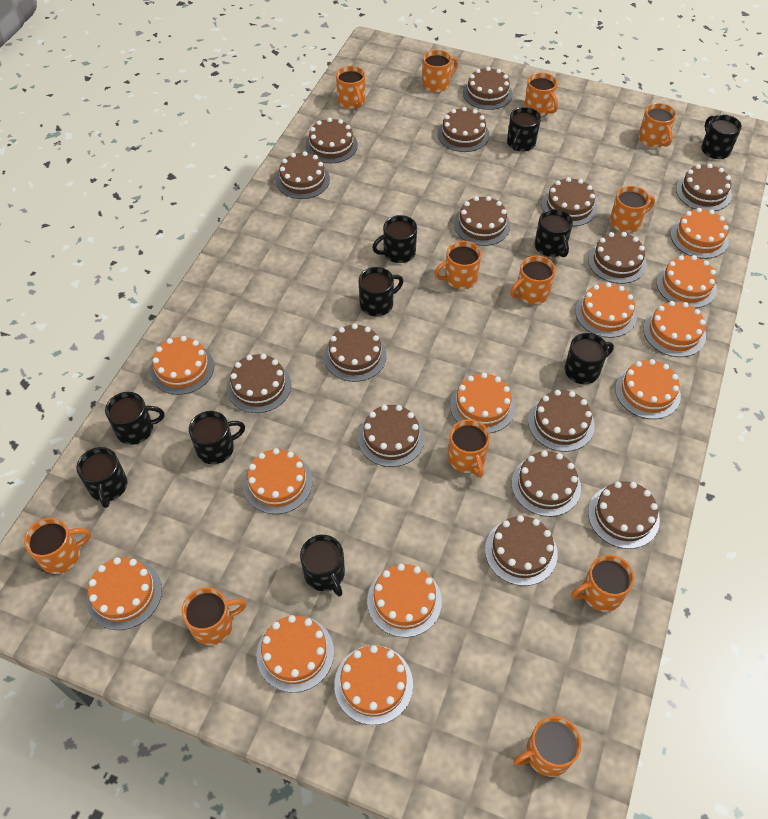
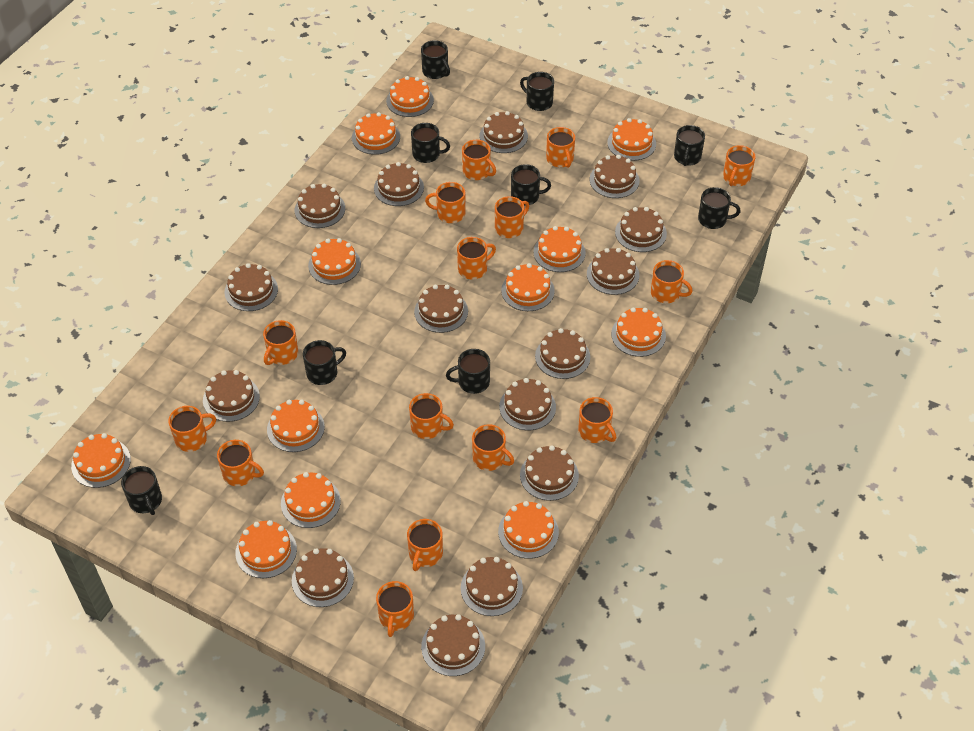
black mug: [76,447,127,508] [105,392,164,445] [189,411,245,464] [300,535,345,597] [359,267,403,316] [372,215,417,263] [507,107,541,152] [535,209,573,257] [565,333,614,384] [701,114,742,159] = 10 -> [121,466,162,515] [303,340,346,385] [411,123,450,163] [421,40,450,79] [446,349,490,394] [511,164,551,206] [520,72,554,111] [674,125,705,166] [698,187,741,229] = 9
orange mug: [24,518,91,574] [182,587,246,645] [336,65,365,109] [422,50,458,93] [434,241,481,289] [448,419,490,478] [510,255,556,305] [513,716,582,777] [524,72,558,116] [571,555,634,612] [610,186,655,233] [638,103,676,147] = 12 -> [168,406,216,452] [217,440,264,486] [263,320,298,365] [376,581,414,637] [407,519,443,571] [409,393,454,439] [425,182,465,223] [457,237,496,280] [462,140,496,180] [472,424,514,471] [495,196,529,238] [546,127,575,168] [578,397,616,443] [651,260,693,303] [723,145,755,186] = 15

